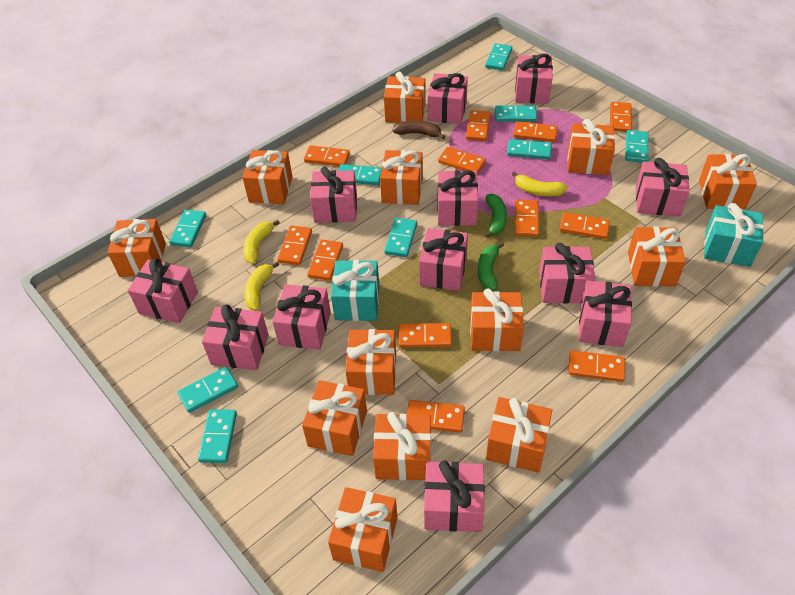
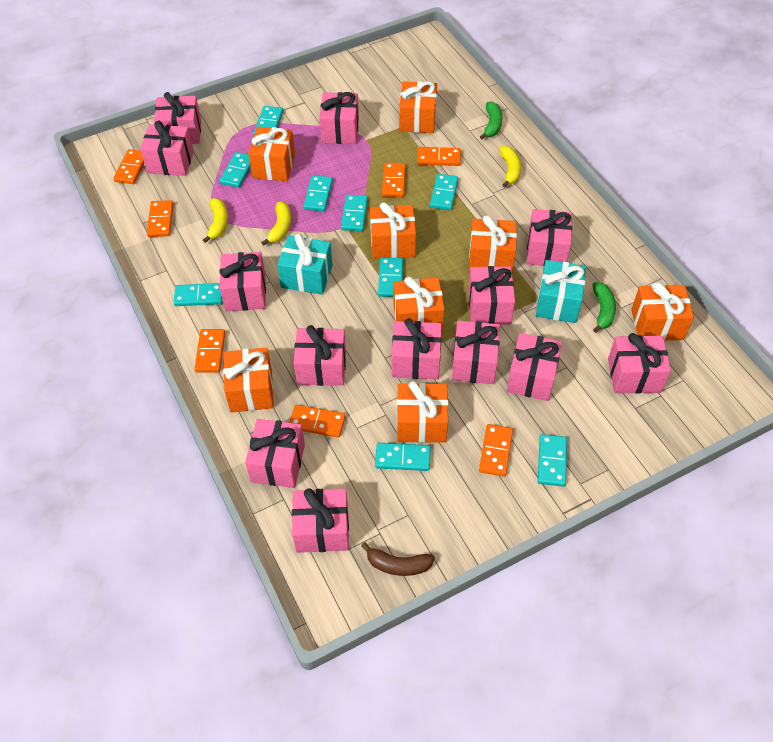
orange domino: [277,226,312,265] [304,145,350,166] [307,240,343,281] [399,323,452,348] [407,400,465,433] [438,147,486,174] [466,110,491,141] [513,121,558,142] [515,200,539,237] [559,212,610,239] [568,350,625,382] [610,102,632,132] = 12 -> [113,149,144,184] [147,200,173,237] [194,329,225,372] [289,405,346,438] [382,163,406,197] [417,147,461,166] [479,424,513,477] = 7
orange gift: [108,219,166,277] [242,150,293,204] [302,380,367,456] [328,487,398,572] [345,329,396,395] [373,412,431,480] [380,150,423,205] [384,72,426,123] [470,288,524,351] [486,397,552,473] [567,119,615,175] [628,227,686,287] [699,154,757,210] = 13 -> [223,348,274,413] [248,127,295,181] [370,202,416,259] [393,276,445,332] [397,381,448,443] [399,81,437,133] [469,215,517,273] [631,282,694,341] = 8
pink gift: [128,258,198,323] [202,305,269,370] [273,284,331,350] [310,167,357,223] [419,228,468,291] [424,461,485,532] [428,73,468,124] [438,170,478,226] [515,54,553,104] [539,243,596,304] [579,280,632,347] [636,158,690,216] = 12 -> [140,121,194,176] [154,92,201,144] [220,252,266,311] [245,419,305,488] [292,488,349,553] [294,325,346,386] [319,92,359,144] [392,318,442,380] [452,321,500,384] [468,266,515,325] [507,333,562,401] [527,209,572,266] [608,333,671,394] = 13

